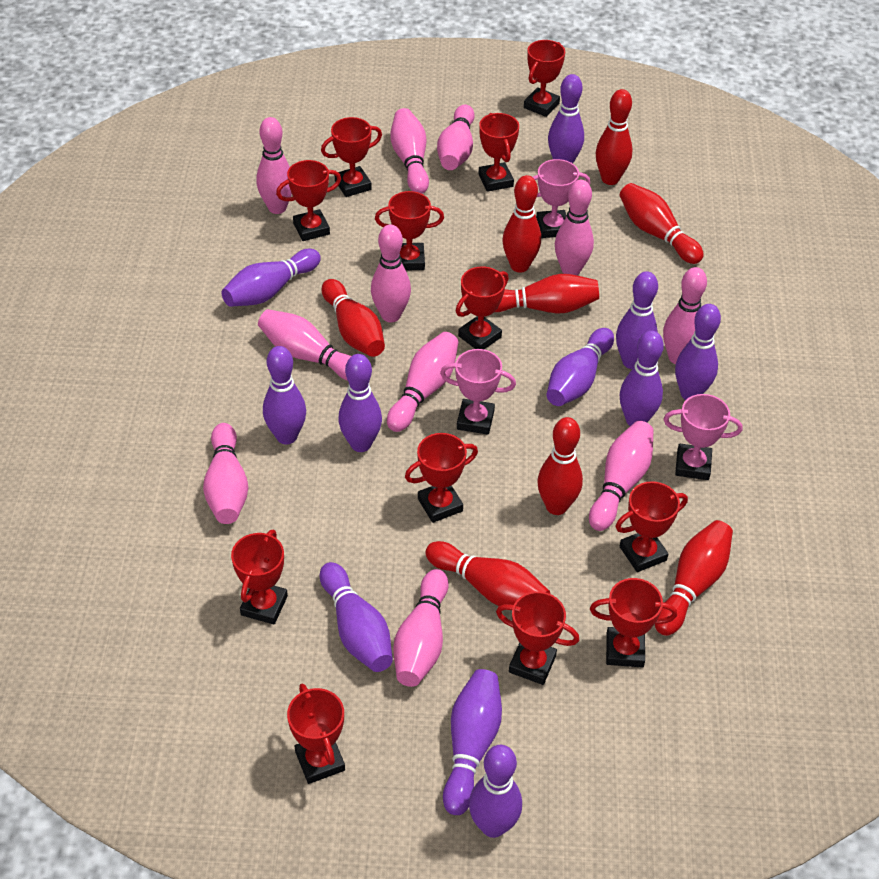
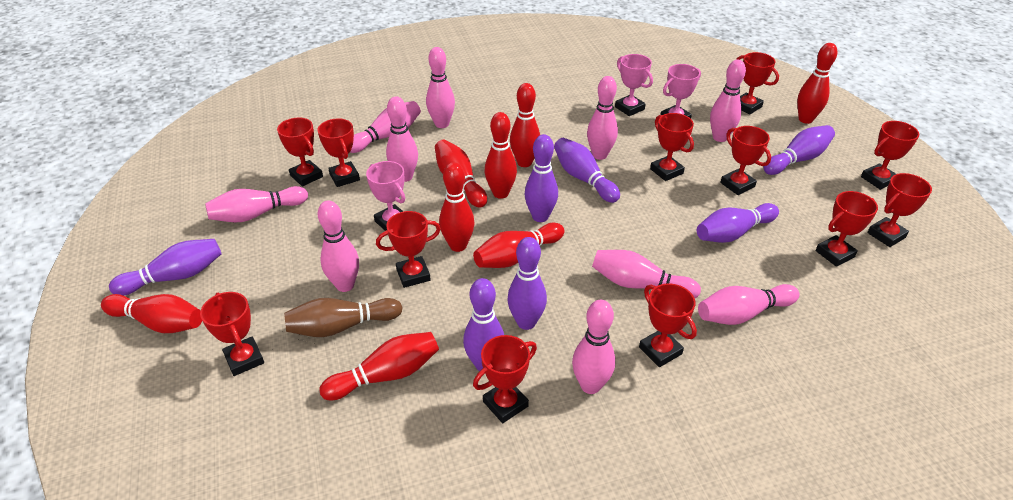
brown bowling pin: none = 0 -> [284,298,403,337] = 1
pink bowling pin: [203,423,248,524] [256,117,292,214] [258,309,351,381] [371,225,411,322] [387,332,458,432] [391,108,429,194] [393,569,449,687] [437,104,475,170] [555,180,594,275] [589,421,654,531] [663,267,707,364] = 11 -> [205,186,308,222] [318,200,359,292] [350,101,421,153] [386,96,418,182] [426,47,455,128] [572,300,615,394] [587,76,618,160] [592,250,701,298] [698,284,799,325] [710,60,746,142] = 10
purple bowling pin: [222,249,321,307] [263,346,306,444] [320,562,393,672] [338,354,382,452] [443,669,502,815] [469,745,522,838] [547,328,614,406] [548,74,584,163] [616,271,658,369] [620,331,664,426] [675,304,721,400] = 11 -> [109,239,221,296] [463,278,504,371] [507,237,547,330] [524,134,558,222] [554,138,620,203] [697,203,779,243] [764,125,835,175] = 7

